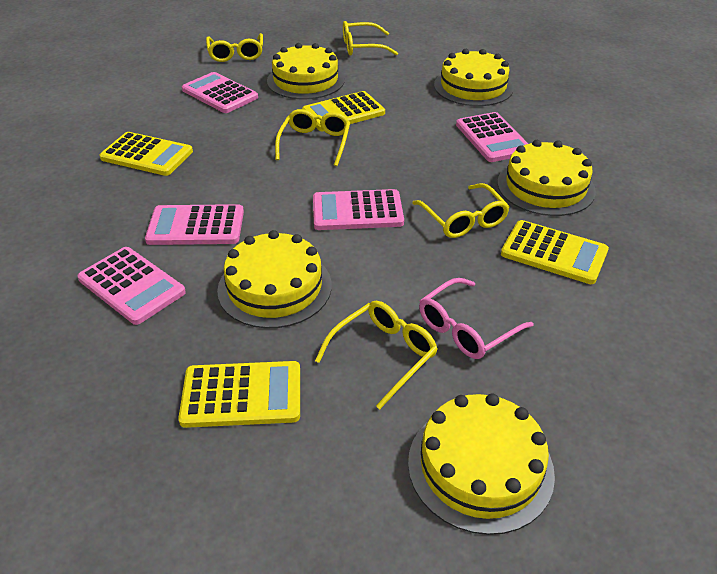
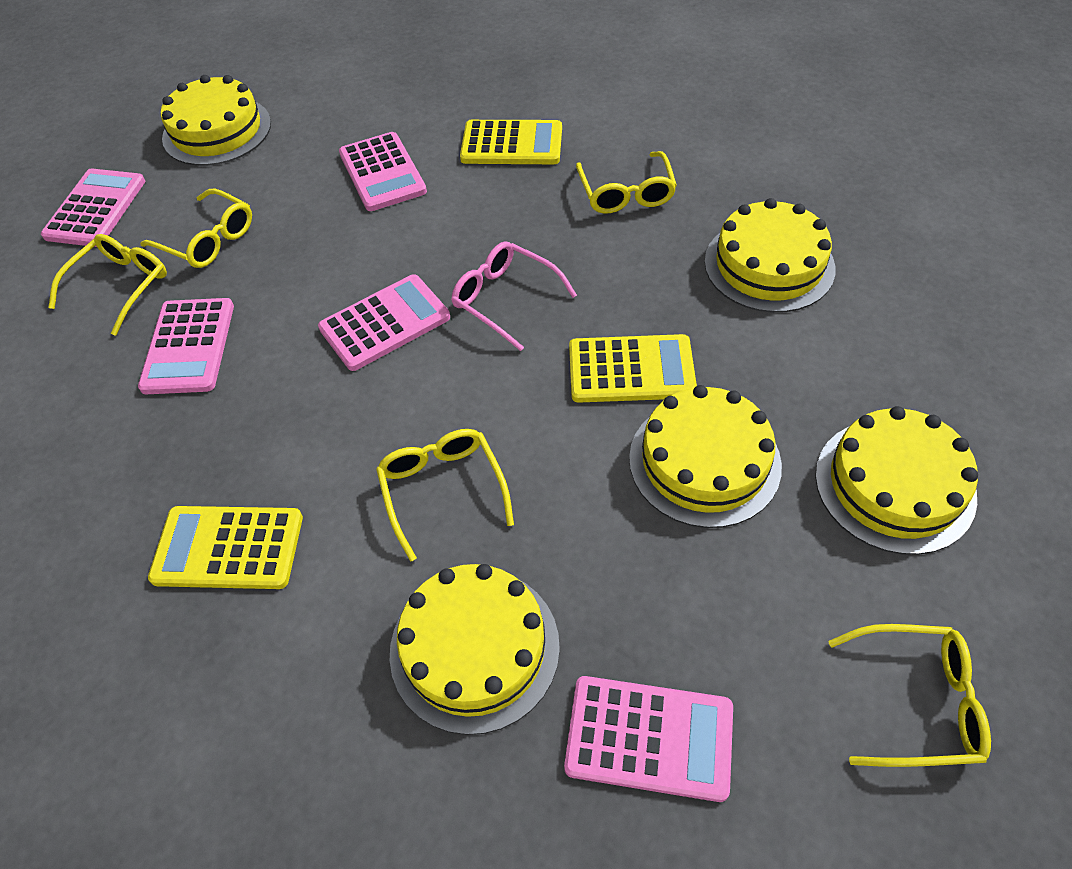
yellow calculator: [99,132,193,176] [178,361,300,428] [302,91,385,131] [501,220,609,284] = 4 -> [148,506,303,589] [460,120,562,164] [569,334,697,403] = 3

